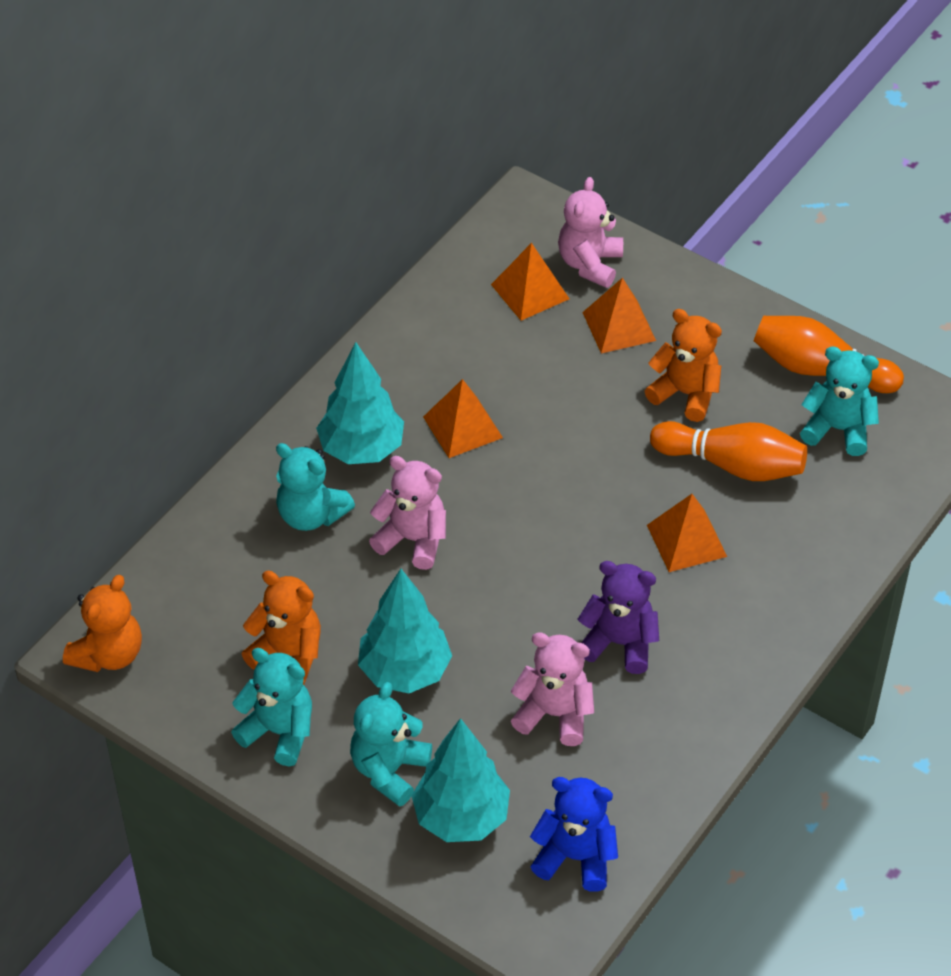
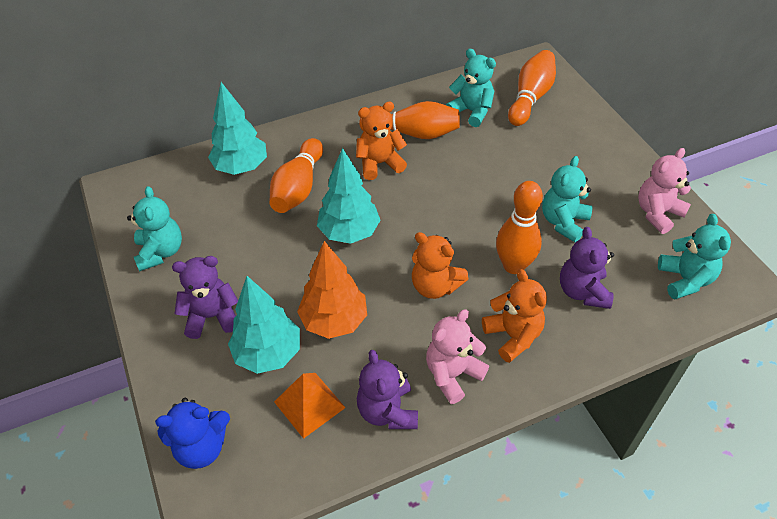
orange bowling pin: [650,421,807,481] [754,316,904,393] = 2 -> [269,138,323,213] [359,101,460,139] [496,181,543,274] [508,50,556,126] = 4
orange pyramid: [423,379,503,458] [491,243,569,321] [582,278,656,353] [647,494,727,572] = 4 -> [274,373,346,439] = 1
orange tree: none = 0 -> [297,241,367,339] = 1
pink teddy bear: [369,456,446,570] [510,632,594,746] [558,177,623,288] = 3 -> [426,309,489,404] [638,148,691,234] = 2
purple teddy bear: [577,561,659,674] = 1 -> [172,256,238,339] [357,350,418,429] [560,227,614,309] = 3

